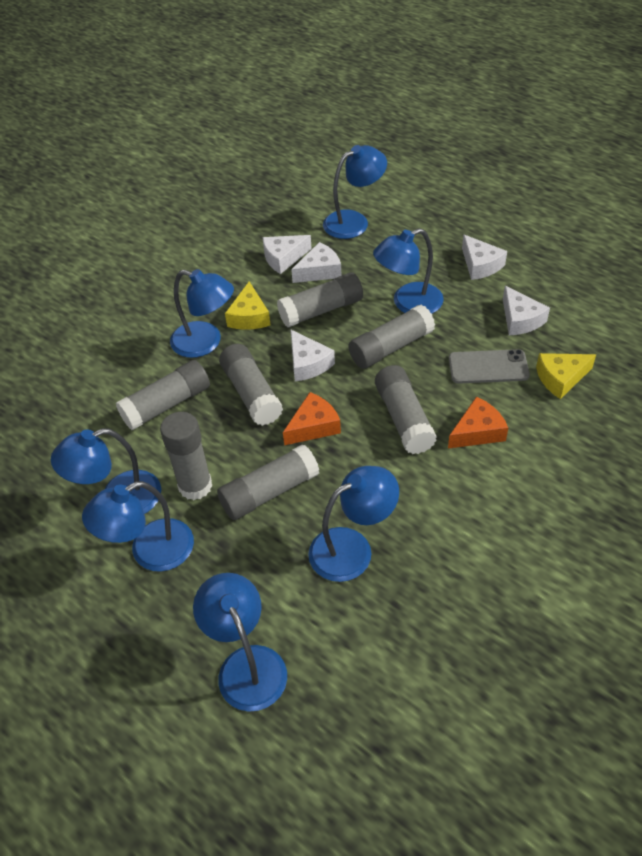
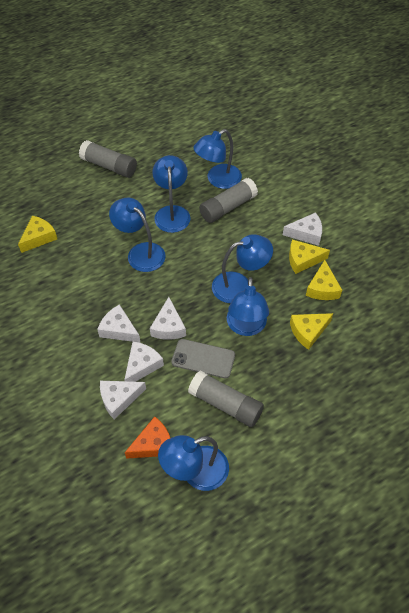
blue lamp: [51,428,161,514] [82,481,194,572] [170,269,234,358] [193,573,287,712] [308,466,399,582] [323,145,387,239] [373,228,444,314] = 7 -> [109,198,166,272] [152,155,191,233] [158,435,229,491] [193,129,242,189] [212,234,273,303] [227,277,269,336] = 6
grey glue stick: [116,360,210,430] [160,412,212,500] [217,444,319,520] [219,344,283,426] [277,272,363,327] [348,304,435,369] [375,365,437,454] = 7 -> [79,140,137,178] [188,371,264,427] [199,178,258,223] = 3
orange cheese: [283,392,341,445] [448,396,508,449] = 2 -> [125,416,170,459] = 1
yellow cheese: [225,282,271,330] [536,353,596,399] = 2 -> [18,216,57,253] [289,240,330,274] [290,313,333,350] [306,260,342,300] = 4

